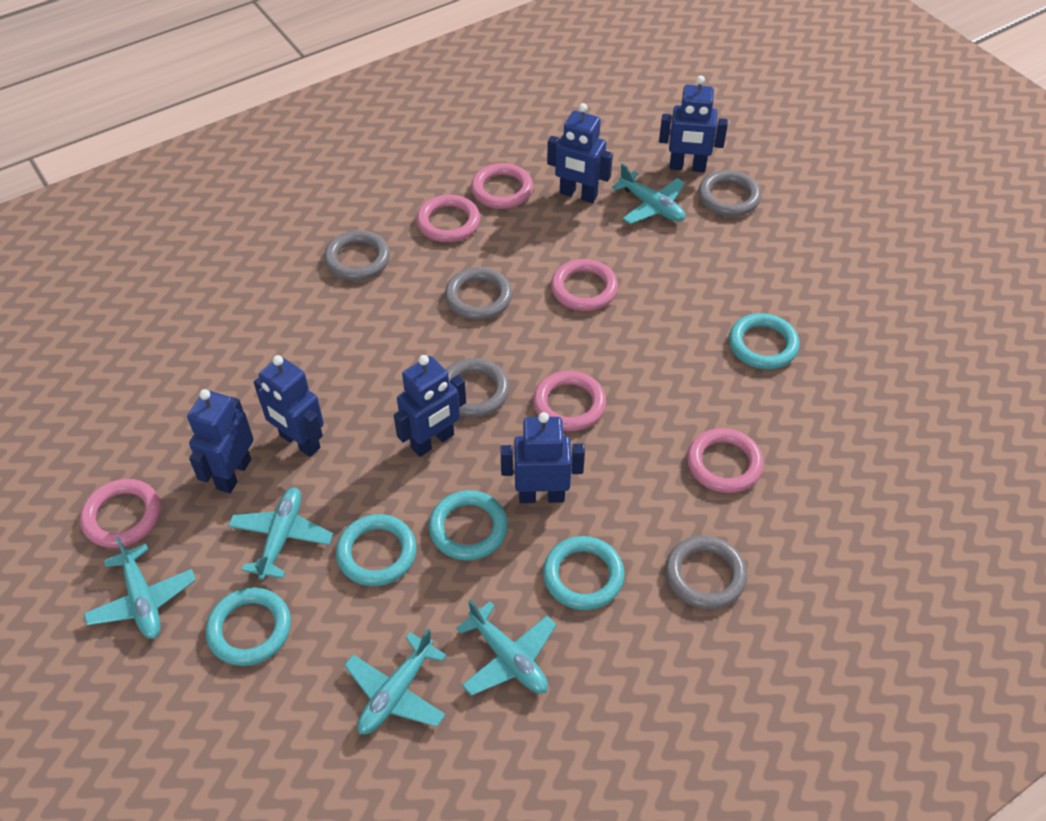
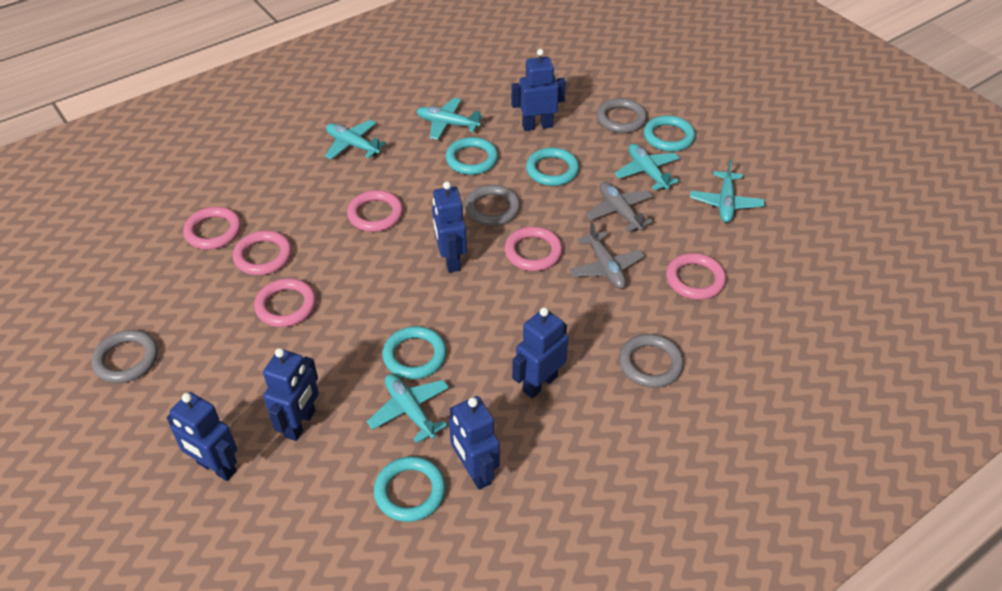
grey plane: none = 0 -> [569,222,645,289] [586,182,653,232] = 2
grey ring: [324,230,390,281] [445,267,512,320] [445,358,510,418] [665,535,747,609] [698,170,761,217] = 5 -> [91,330,158,383] [465,185,520,226] [596,98,647,133] [619,334,684,388] = 4

